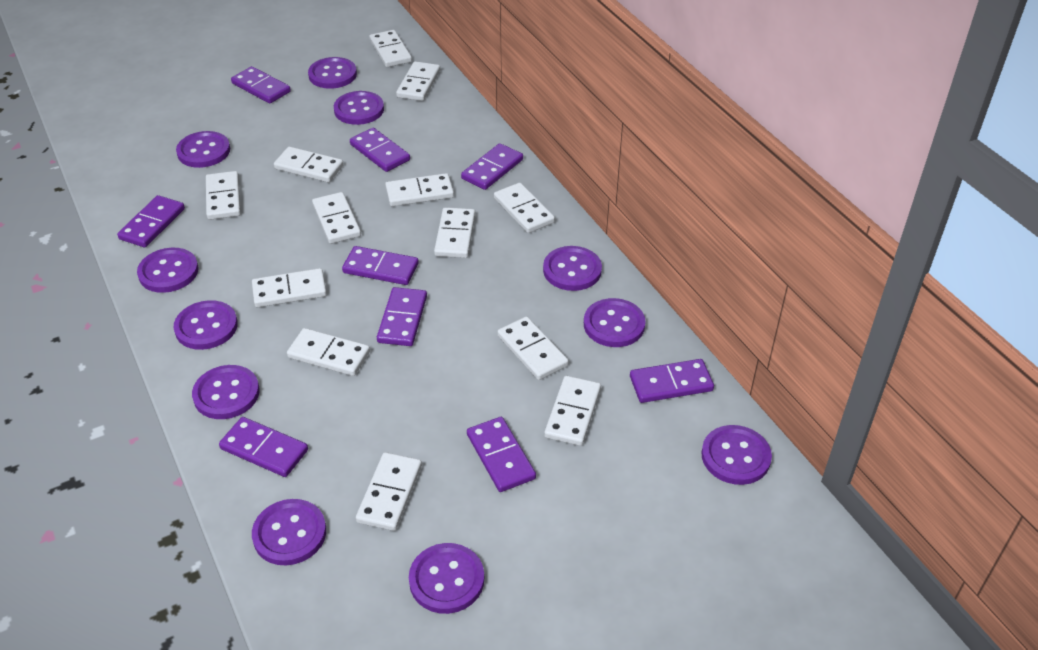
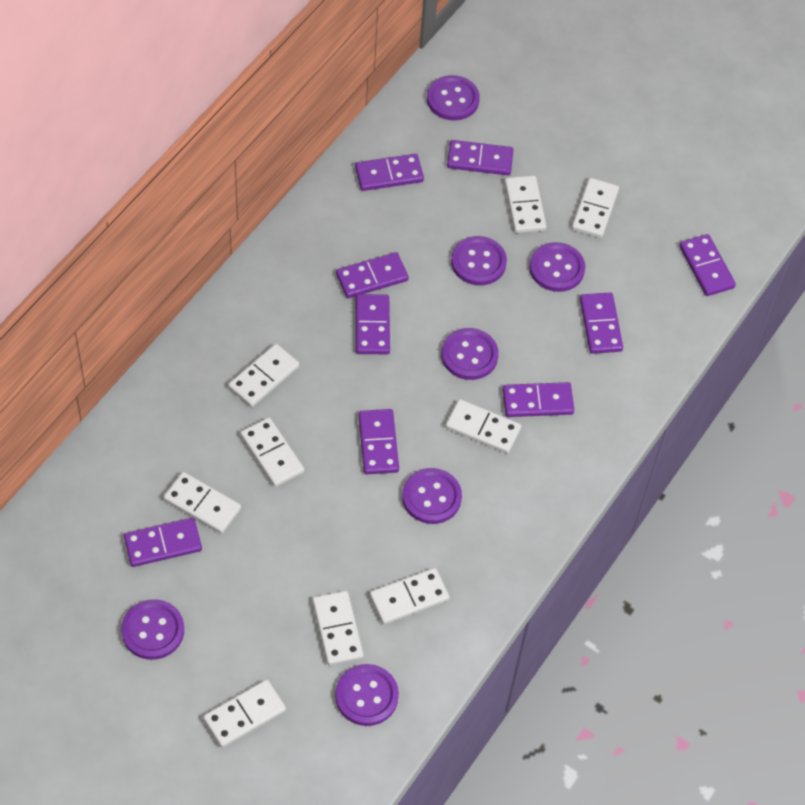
purple button: [137,248,198,293] [174,300,238,350] [176,131,230,168] [192,365,260,419] [252,499,326,565] [308,57,357,89] [334,91,384,125] [409,543,484,614] [543,246,602,291] [584,298,646,347] [701,425,772,485] = 11 -> [121,599,184,660] [335,664,399,726] [402,468,462,524] [427,75,480,121] [441,328,499,380] [451,236,507,285] [529,242,585,292] = 7
white domino: [206,171,241,220] [252,268,327,307] [274,146,343,182] [287,328,370,376] [312,192,361,244] [356,452,422,531] [369,30,412,67] [385,173,454,206] [396,61,440,101] [434,207,476,258] [494,183,555,233] [497,316,569,380] [544,376,601,446] = 13 -> [163,472,241,534] [203,679,286,748] [228,344,299,407] [240,417,304,487] [312,591,363,666] [369,568,449,624] [445,399,521,454] [504,175,546,233] [572,178,619,238] = 9

